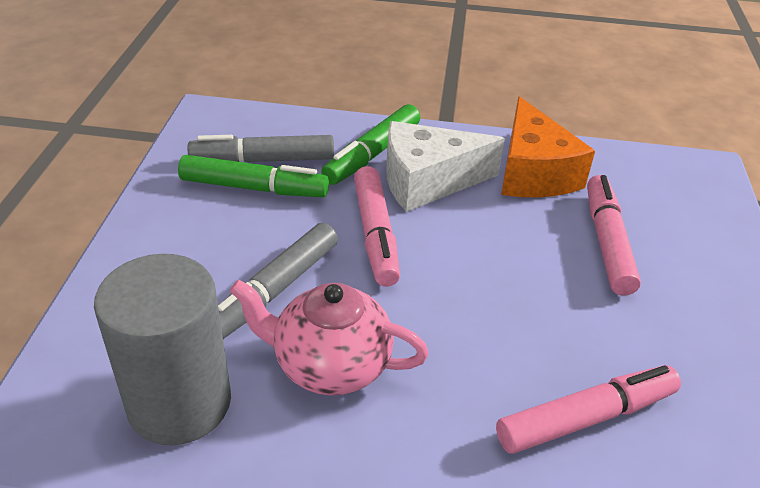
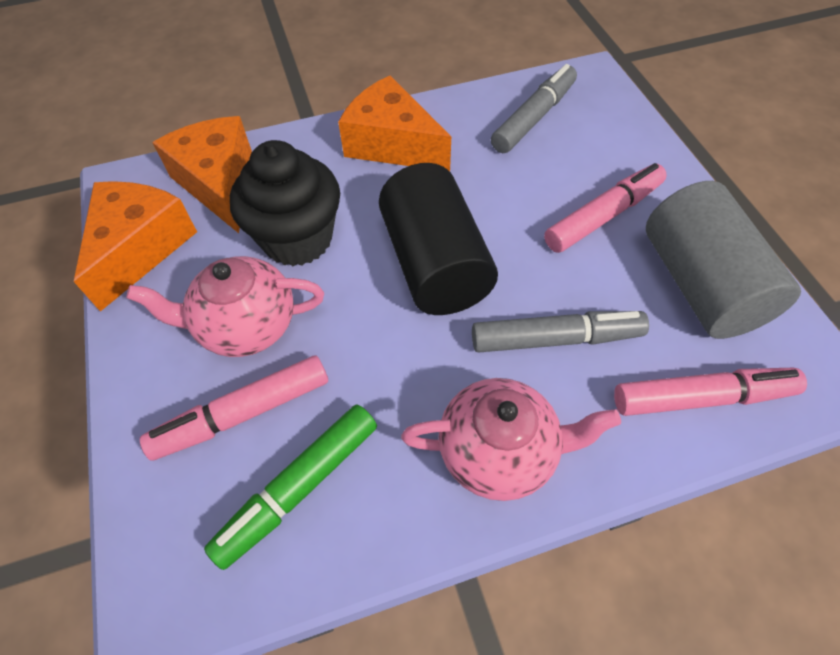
black cupcake: none = 0 -> [230,140,340,266] = 1
black cylinder: none = 0 -> [379,163,498,315] = 1
green marker: [178,155,329,197] [321,104,420,185] = 2 -> [204,405,377,570] = 1
orange cheese: [501,96,595,197] = 1 -> [74,181,197,312] [152,116,252,233] [338,75,451,171] = 3
pink teapot: [230,280,429,395] = 1 -> [126,256,324,357] [401,378,621,501] = 2
white cheese: [386,121,505,212] = 1 -> none = 0

